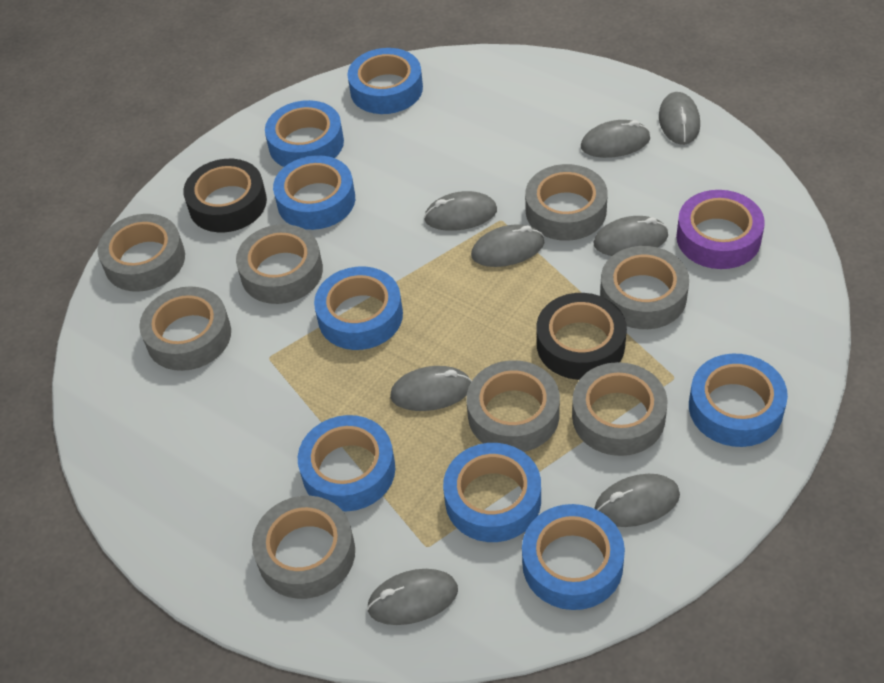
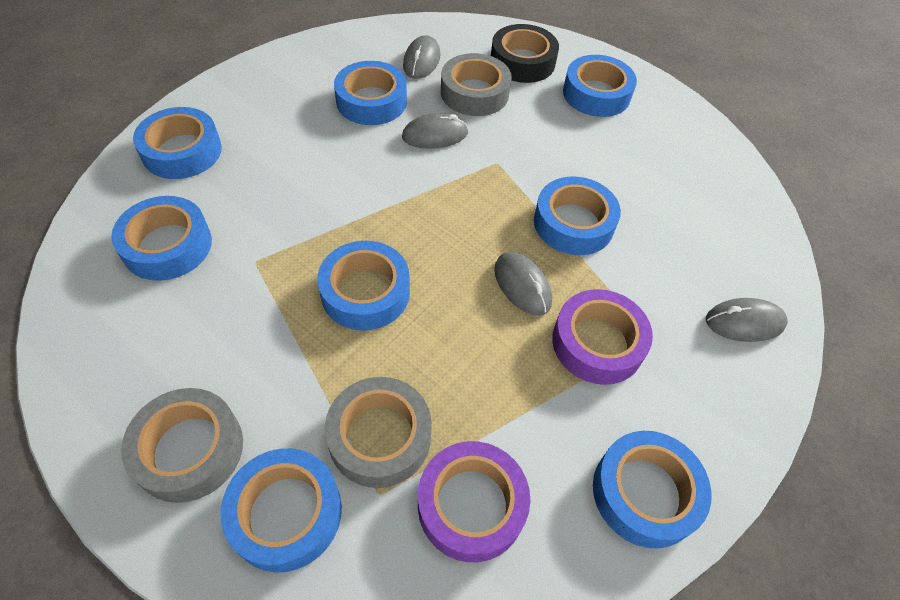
black tape: [183,159,267,232] [536,293,627,380] = 2 -> [491,24,559,83] = 1
grey mouse: [367,569,458,625] [390,366,472,411] [424,191,497,231] [471,224,544,267] [581,120,650,158] [594,216,668,256] [594,474,680,527] [659,92,700,145] = 8 -> [402,113,468,149] [403,35,440,79] [494,252,552,316] [706,298,788,342] = 4
grey tape: [97,214,185,292] [139,286,231,371] [236,224,323,304] [252,496,355,599] [466,360,560,452] [525,164,608,241] [572,362,668,456] [600,246,689,329] = 8 -> [121,388,243,503] [325,377,432,488] [441,53,512,116] = 3
purple tape: [676,190,765,269] = 1 -> [418,441,530,562] [552,289,653,385] = 2

